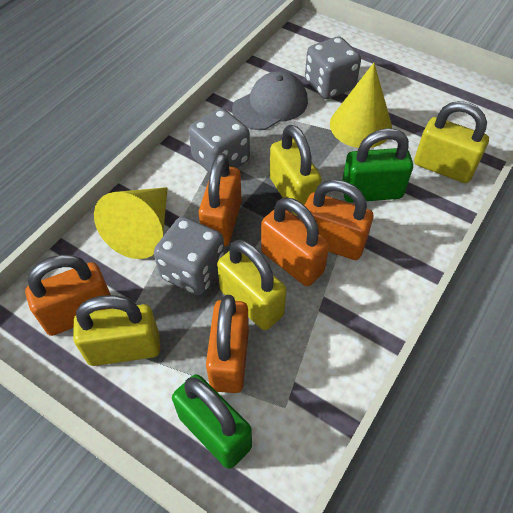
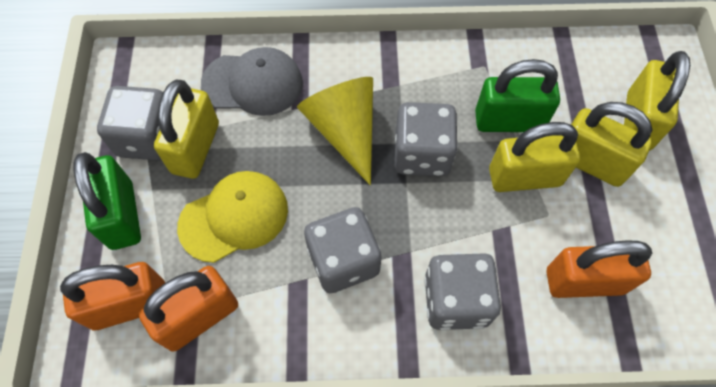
grey dice: [154,216,225,296] [188,108,250,173] [305,36,361,99] = 3 -> [97,86,163,161] [304,207,382,293] [395,102,458,176] [424,253,501,331] = 4
orange padlock: [25,255,111,336] [199,153,242,246] [206,295,249,393] [261,197,329,286] [301,179,373,260] = 5 -> [60,262,165,330] [139,266,238,352] [546,240,652,298] = 3
yellow cap: none = 0 -> [177,171,288,263] = 1
yellow cone: [94,187,168,259] [330,63,392,148] = 2 -> [297,77,373,185] = 1

